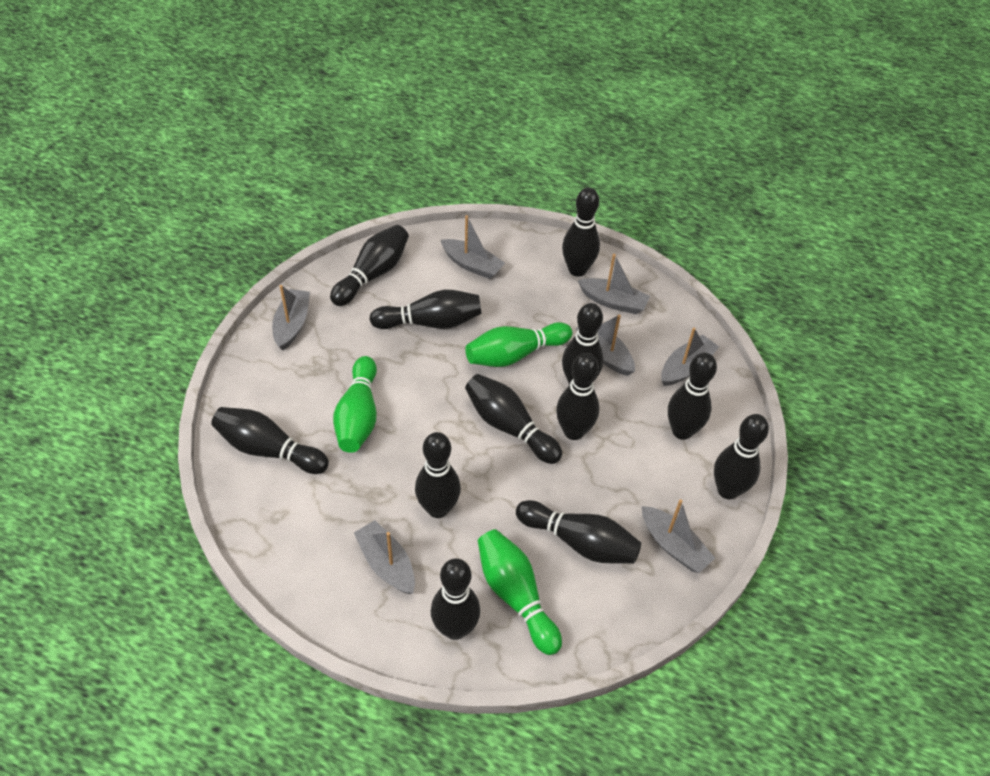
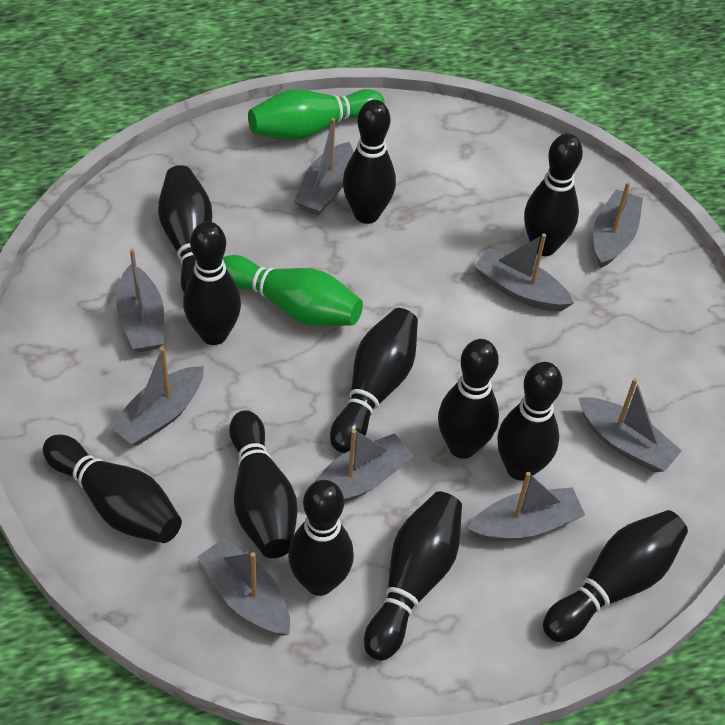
green bowling pin: [333,356,377,453] [465,322,572,367] [478,529,562,655] = 3 -> [223,255,363,326] [248,89,385,141] = 2
grey boat: [272,285,310,350] [354,520,415,594] [441,215,505,279] [576,315,635,376] [577,254,650,314] [642,499,715,573] [661,328,719,386] = 7 -> [109,347,204,446] [116,249,164,352] [198,537,290,636] [294,118,353,216] [315,429,413,502] [467,472,585,541] [474,233,574,311] [578,378,682,472] [593,182,643,268] = 9

